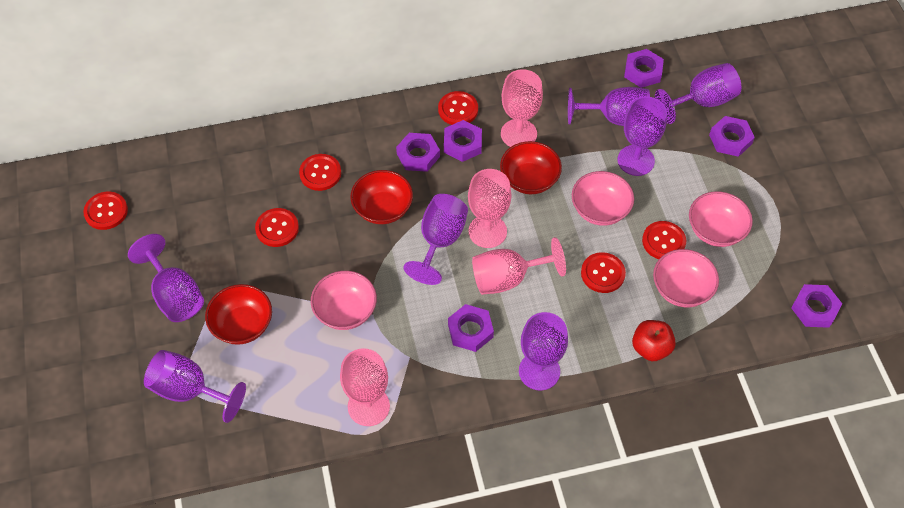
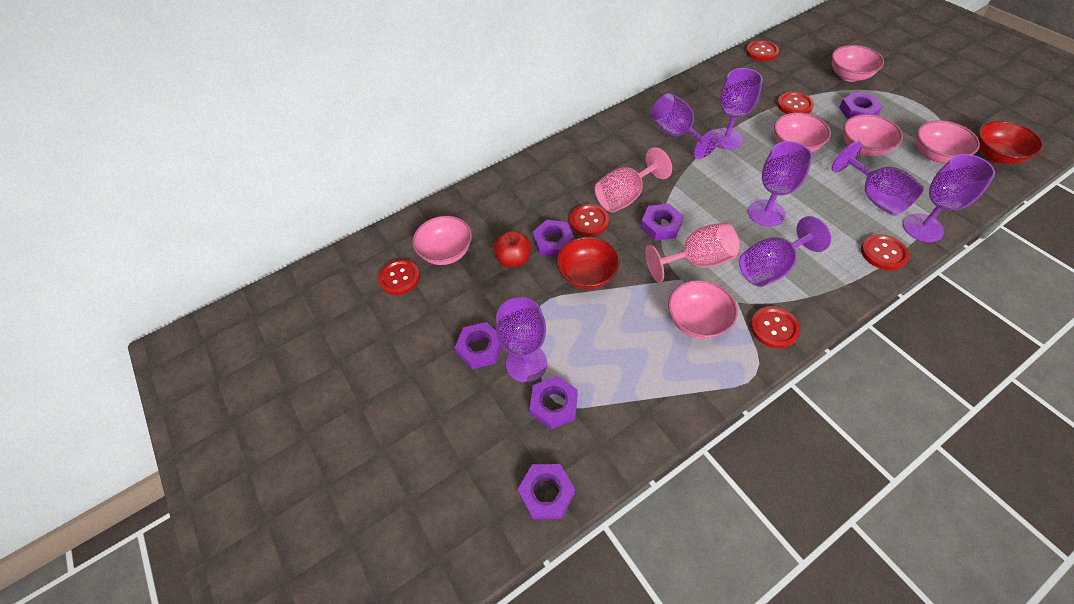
pink bowl: [311,271,377,330] [572,171,634,226] [653,249,719,308] [689,191,753,247] = 4 -> [412,216,472,265] [668,280,738,339] [774,113,831,152] [832,45,884,82] [844,114,903,156] [916,120,980,163] = 6
pink goblet: [340,348,390,426] [468,169,511,248] [472,237,566,295] [501,69,543,147] = 4 -> [595,147,672,212] [645,222,740,282] = 2
red bowl: [205,284,272,345] [350,170,413,224] [500,141,562,194] = 3 -> [557,237,620,290] [977,121,1044,164] = 2

